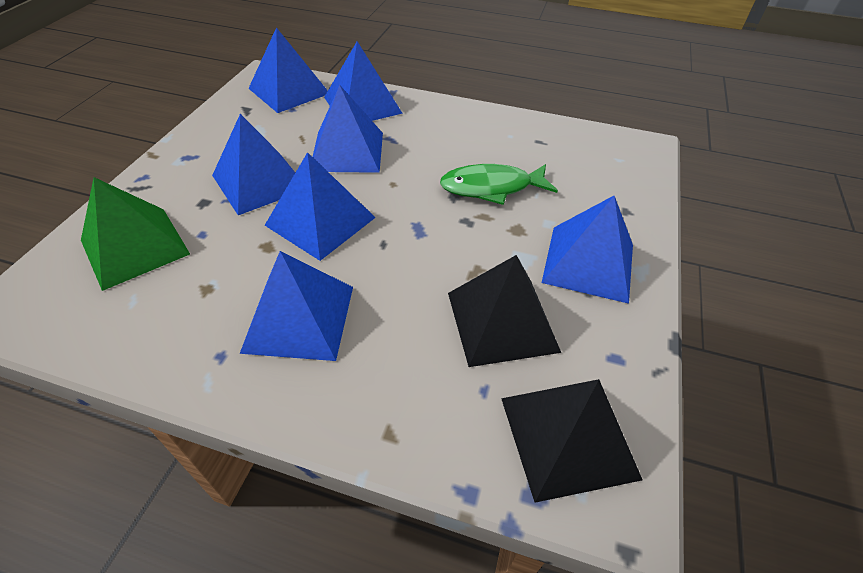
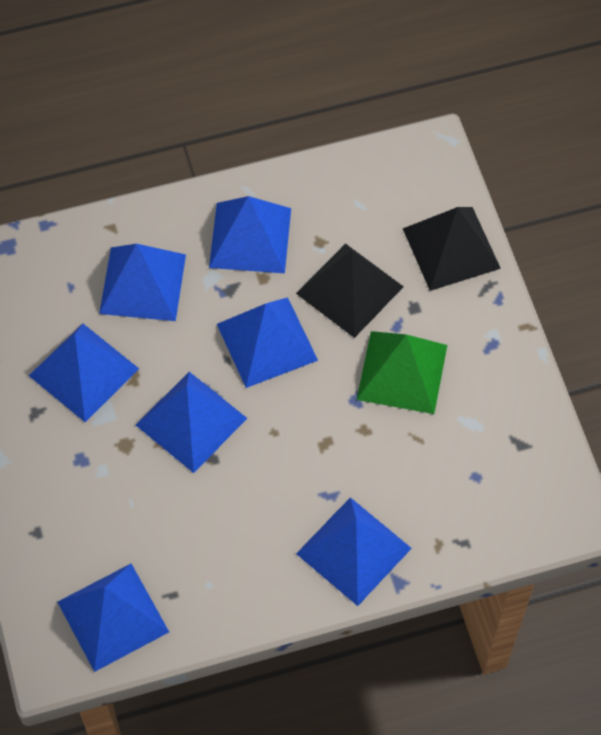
green fish: [440,164,558,205] = 1 -> none = 0

